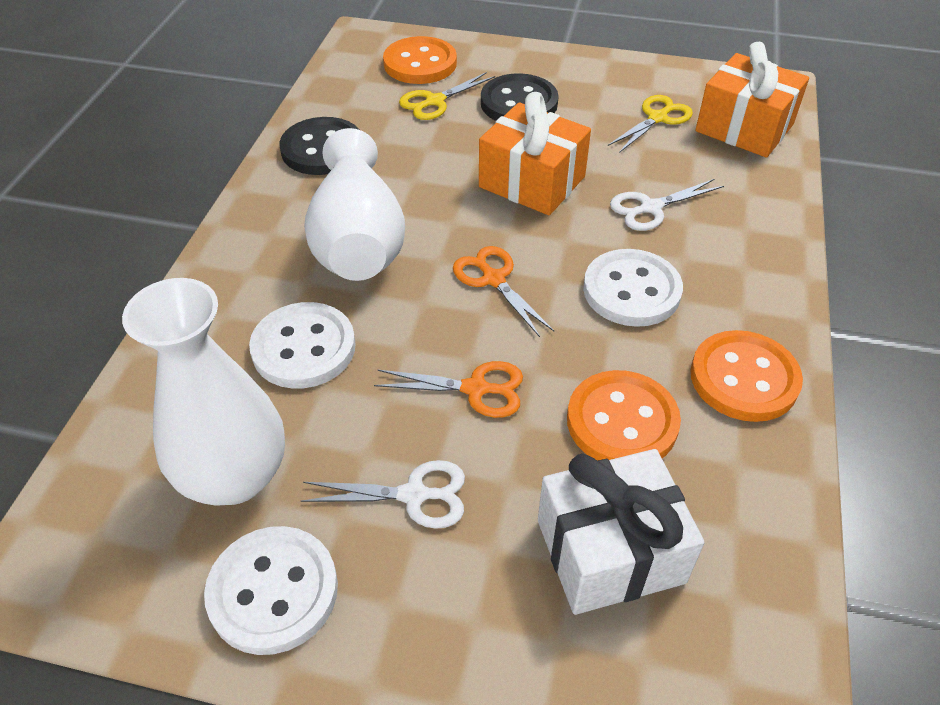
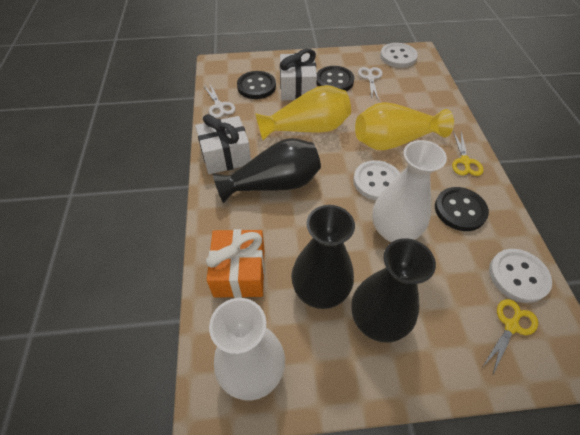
black button: [280,117,359,175] [481,73,559,121] = 2 -> [237,71,276,99] [316,66,354,91] [435,187,489,231] = 3
black vase: none = 0 -> [213,138,321,203] [291,205,355,309] [351,238,436,343] = 3
orange button: [383,36,457,84] [567,370,681,461] [691,330,803,422] = 3 -> none = 0
orange gift: [479,92,591,215] [695,42,809,157] = 2 -> [206,229,265,298] = 1
orange scissors: [374,361,523,418] [453,246,554,337] = 2 -> none = 0
white gift: [538,449,705,615] = 1 -> [196,114,251,174] [280,49,317,100] = 2
yellow vase: none = 0 -> [255,85,351,141] [355,102,454,150] = 2

